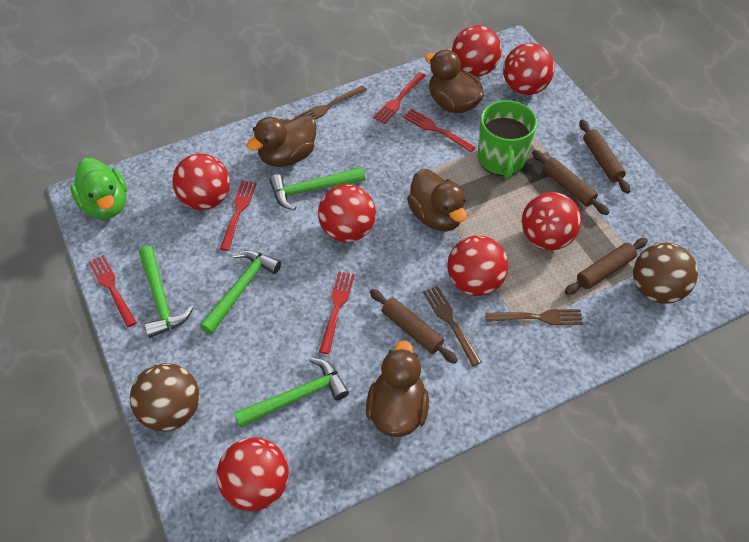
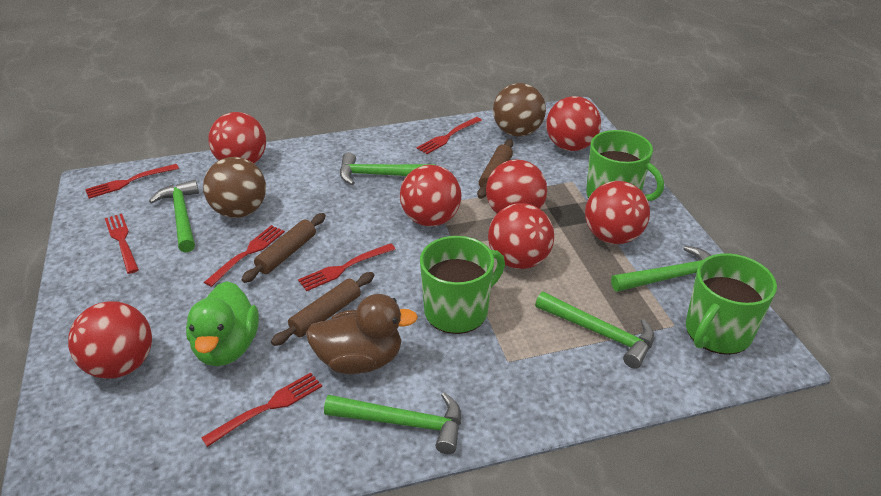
brown duck: [246,115,316,167] [366,341,429,437] [407,169,467,232] [425,50,484,114] = 4 -> [306,294,418,374] = 1
brown fork: [295,85,367,120] [423,286,482,366] [485,309,583,325] = 3 -> none = 0
brown rolling pin: [370,289,458,364] [532,150,609,215] [565,238,648,295] [579,120,630,194] = 4 -> [242,213,326,283] [271,272,374,346] [477,139,513,199] = 3
green hammer: [139,246,194,338] [200,250,281,334] [234,358,349,428] [269,167,365,211] = 4 -> [149,180,199,252] [324,392,461,454] [340,152,435,185] [535,292,654,369] [611,246,712,292] = 5
green mug: [478,100,537,179] = 1 -> [420,236,505,334] [586,130,664,201] [686,253,777,355] = 3
red fork: [88,255,137,327] [220,181,257,251] [319,271,355,354] [373,72,426,124] [403,109,476,153] = 5 -> [85,164,179,199] [105,214,139,274] [201,373,322,447] [204,225,285,287] [298,243,395,291] [417,117,482,154] = 6

